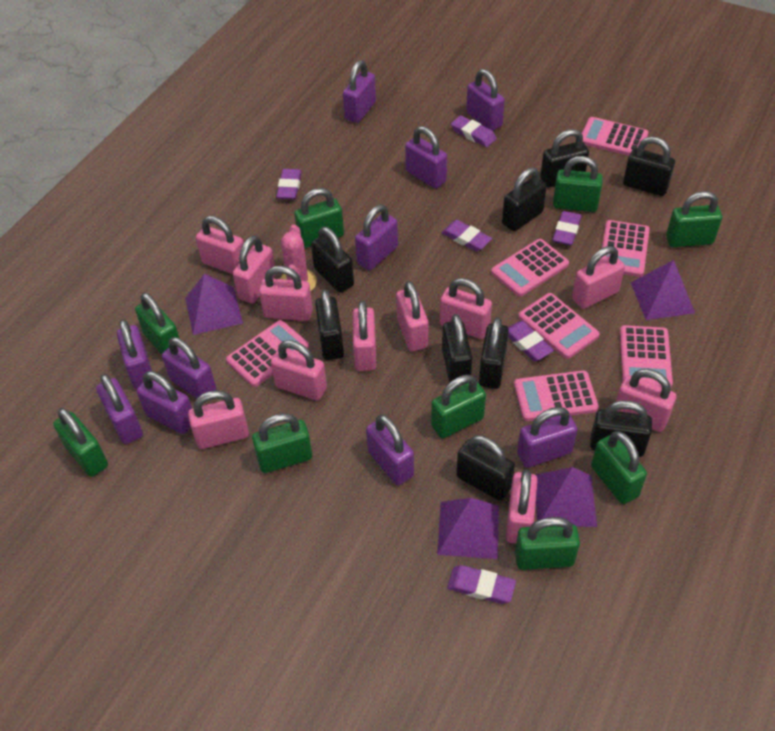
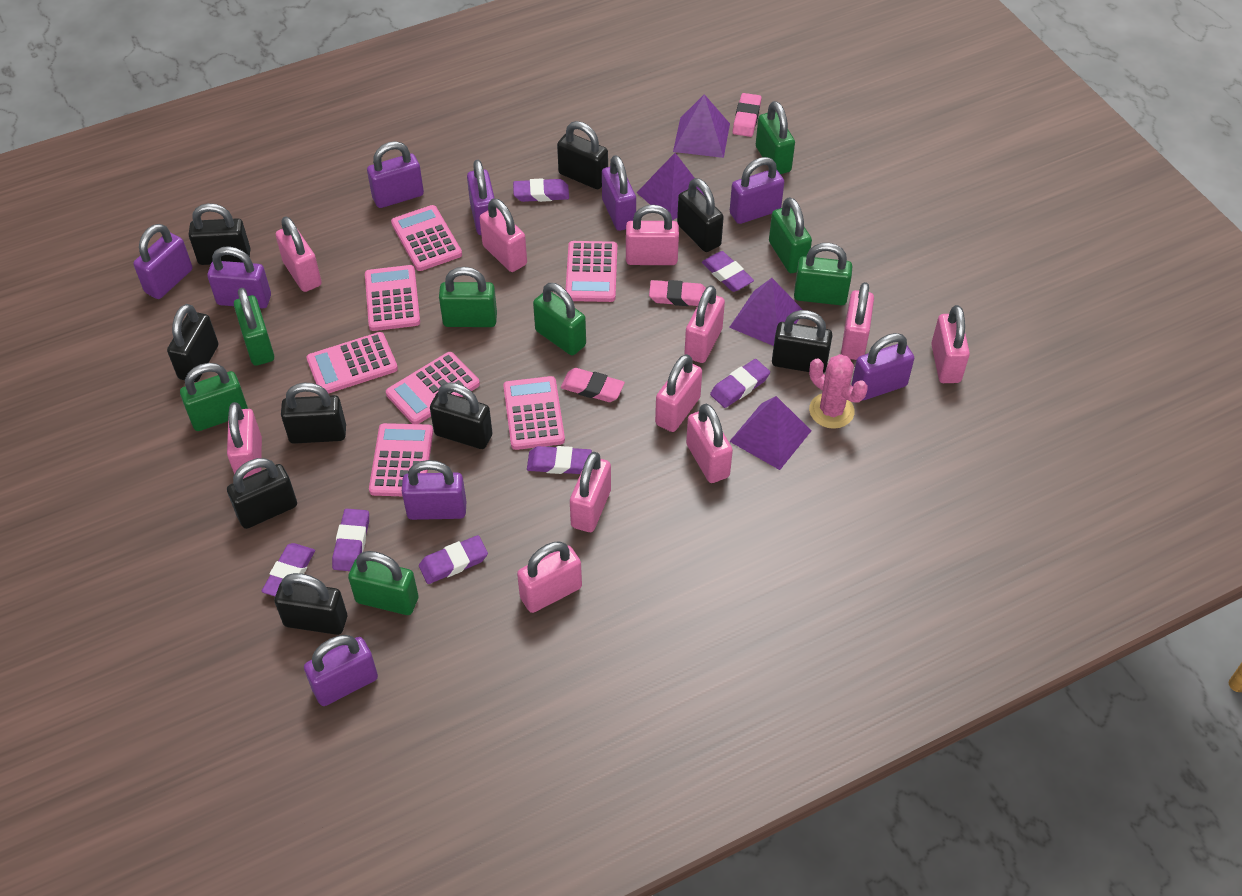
green padlock: [53,408,108,477] [135,293,179,355] [252,413,312,473] [294,188,344,248] [431,375,486,438] [515,517,580,570] [553,156,603,212] [591,431,647,504] [666,191,722,247] = 9 -> [180,363,248,431] [234,288,274,366] [348,551,419,615] [439,267,497,327] [533,283,586,355] [756,101,795,174] [769,197,812,273] [794,243,852,306] = 8
pink eraser: none = 0 -> [561,368,625,402] [649,280,706,306] [733,93,761,137] = 3
purple eraser: [276,169,302,199] [441,220,492,252] [447,565,516,604] [451,115,497,147] [508,321,554,361] [553,211,582,245] = 6 -> [262,543,315,596] [332,509,369,571] [419,535,488,584] [513,178,569,202] [527,446,592,474] [702,251,754,292] [710,359,770,408] = 7
purple padlock: [96,374,143,444] [117,319,152,390] [137,371,192,434] [162,337,216,399] [343,60,376,123] [355,205,398,270] [366,414,414,485] [405,126,447,189] [466,69,505,131] [517,407,578,468] = 10 -> [133,224,192,299] [207,246,271,308] [304,635,378,706] [367,141,424,208] [402,460,466,520] [467,160,495,235] [602,155,636,231] [730,157,784,224] [851,333,914,400] = 9

